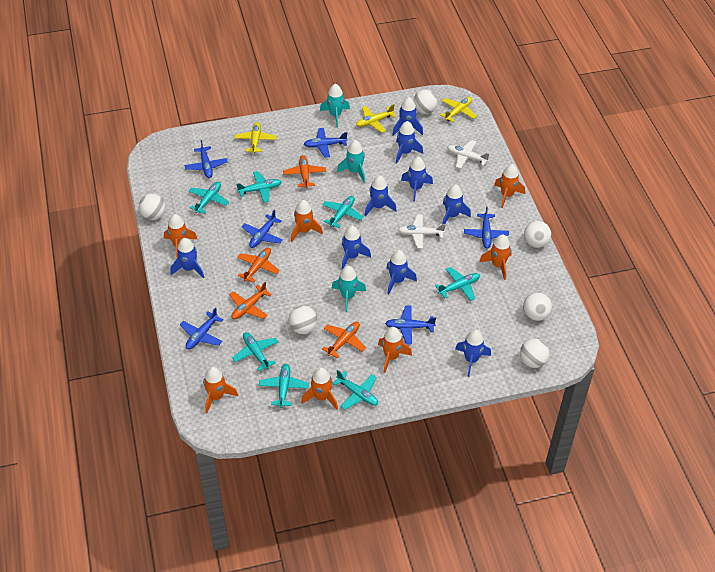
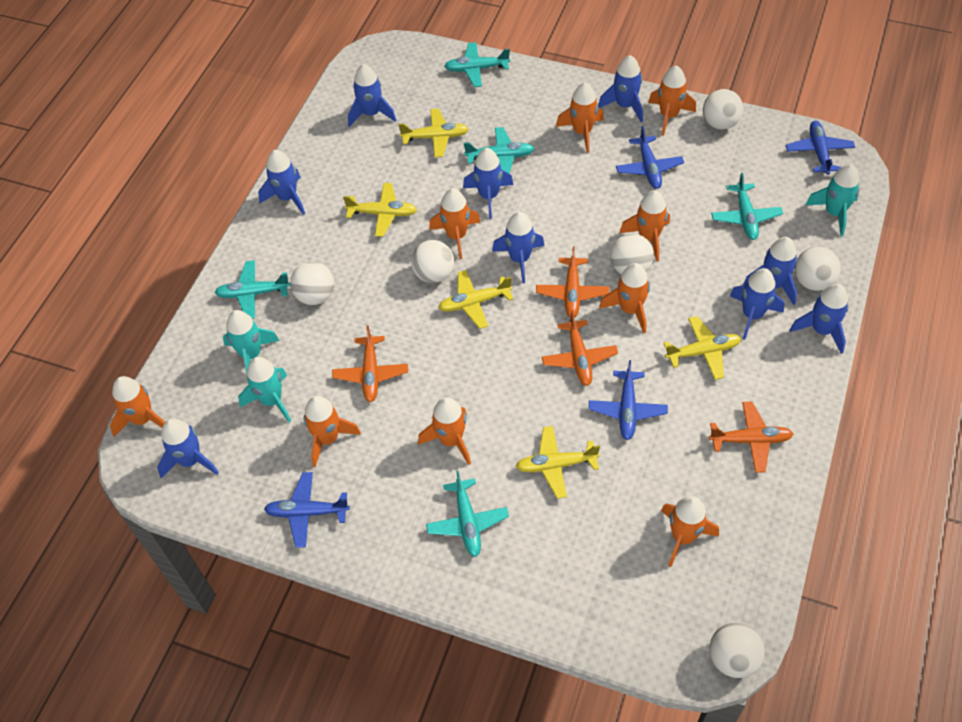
blue plane: [180,308,223,349] [184,140,228,178] [242,210,283,248] [304,128,347,158] [385,305,436,344] [464,206,509,248] = 6 -> [264,472,350,548] [589,360,668,440] [616,126,684,189] [786,121,855,175] = 4
orange rocket: [164,214,197,258] [203,367,238,413] [291,200,323,242] [301,367,338,410] [378,327,412,373] [479,234,512,280] [494,164,525,208] = 7 -> [110,376,165,437] [304,396,361,467] [418,397,471,465] [429,188,480,259] [556,82,604,153] [599,263,650,333] [619,190,670,262] [648,65,696,136] [661,496,719,567] = 9
turquoise plane: [189,182,229,214] [232,332,278,371] [237,171,281,203] [259,364,309,408] [322,196,363,228] [332,370,378,410] [435,267,480,301] = 7 -> [214,260,290,319] [426,471,509,557] [444,42,510,87] [464,127,535,174] [711,173,783,240] = 5
white plane: [398,214,446,248] [447,140,490,169] = 2 -> none = 0
yellow plane: [234,122,277,154] [356,104,397,133] [440,97,477,122] = 3 -> [343,183,417,237] [398,108,469,157] [438,270,513,329] [515,426,600,499] [663,316,741,380] = 5

